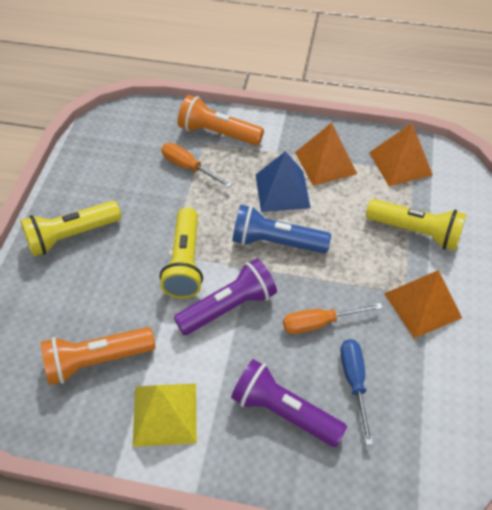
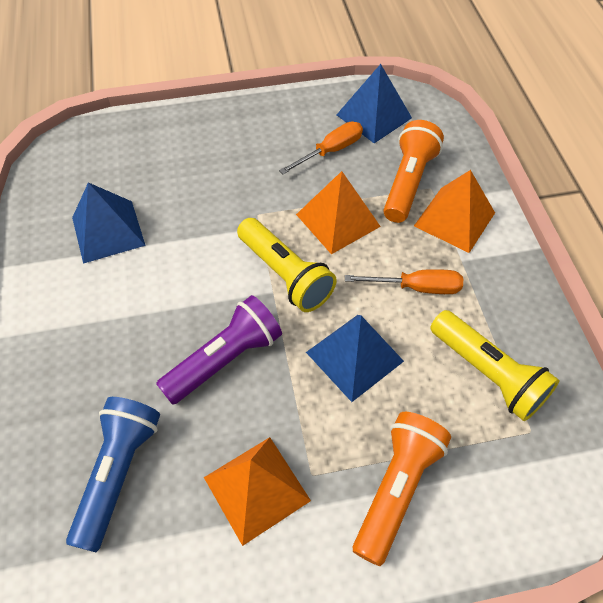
blue pyramid: [256,151,311,212] = 1 -> [72,182,146,264] [306,315,404,402] [337,64,412,143] = 3
blue screwdriver: [341,339,373,445] = 1 -> none = 0
purple flashlight: [174,259,277,335] [231,359,347,447] = 2 -> [156,295,282,405] = 1
yellow flashlight: [20,201,121,257] [160,207,203,298] [366,199,466,251] = 3 -> [237,218,337,312] [430,310,559,421] = 2
yellow pyramid: [133,384,197,447] = 1 -> none = 0

